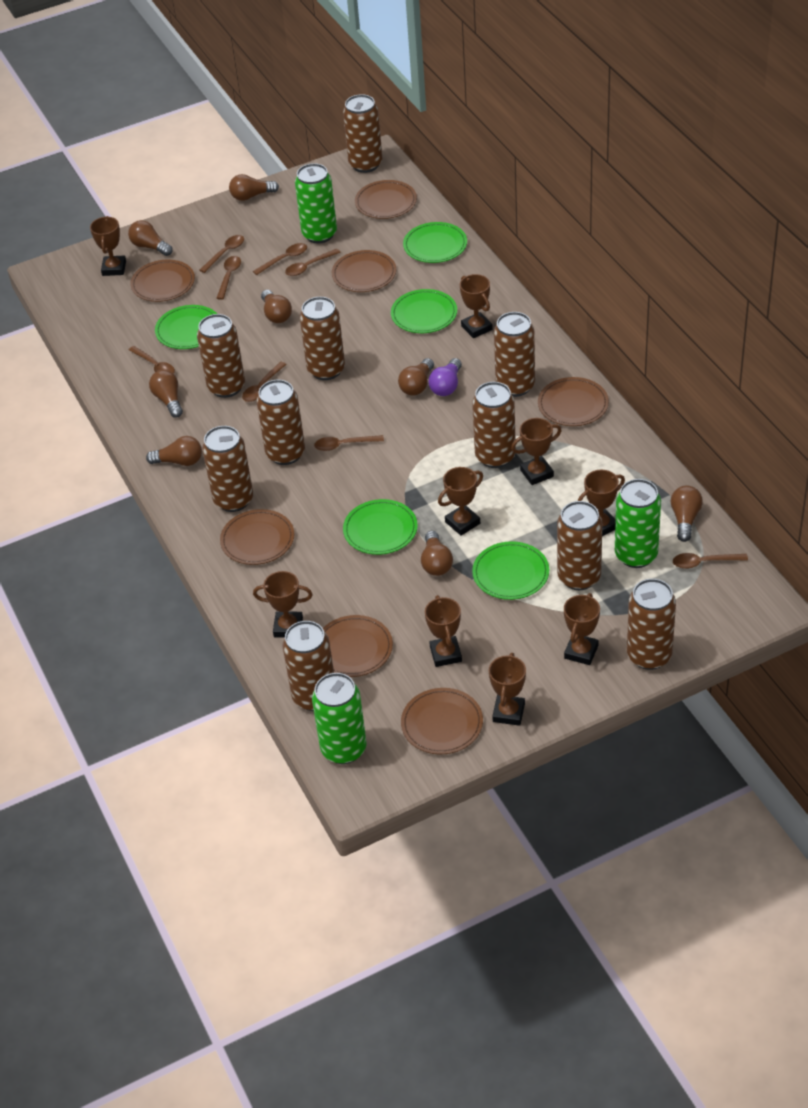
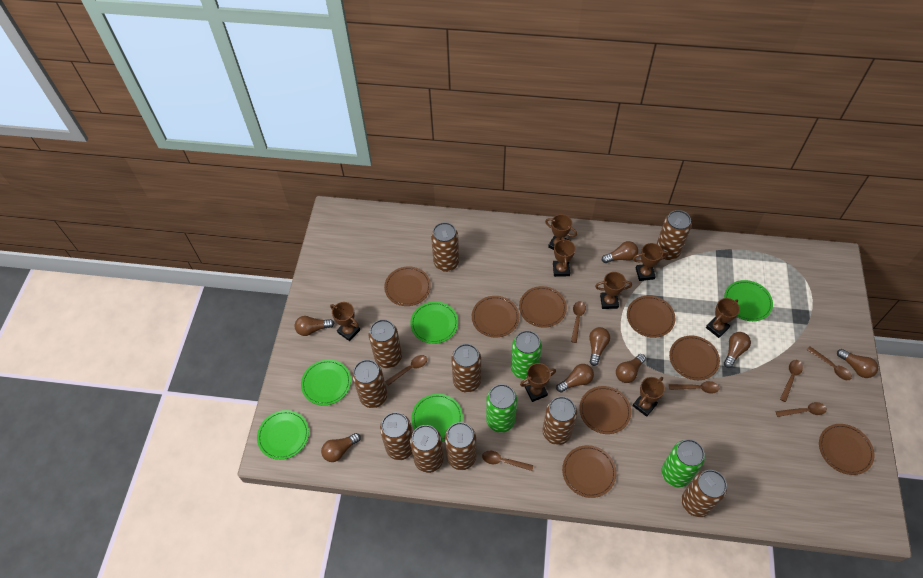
brown plate: [130,260,195,302] [220,509,294,565] [323,615,393,677] [332,250,396,292] [355,180,417,219] [401,688,483,754] [538,377,609,426] = 7 -> [384,266,431,306] [472,296,519,338] [519,286,567,328] [562,445,616,498] [579,386,631,434] [627,296,675,338] [669,336,720,380] [819,424,874,475] = 8
brown spoon: [129,346,175,374] [200,235,244,273] [217,256,241,300] [242,362,287,402] [253,243,307,275] [285,249,341,276] [314,435,384,451] [673,553,748,569] = 8 -> [385,355,427,386] [482,451,533,471] [571,301,586,343] [669,381,719,394] [775,402,827,417] [780,360,803,402] [807,346,852,380] = 7
brown trophy: [90,216,126,276] [253,571,313,638] [425,595,462,667] [438,467,483,536] [460,274,493,338] [489,653,526,726] [511,418,562,485] [564,593,600,665] [578,470,625,536] = 9 -> [330,302,360,341] [520,363,556,402] [545,214,577,250] [553,237,575,277] [595,272,632,309] [633,243,669,281] [633,377,665,417] [706,298,740,338] = 8
purple light bulb: [429,358,462,396] = 1 -> none = 0

